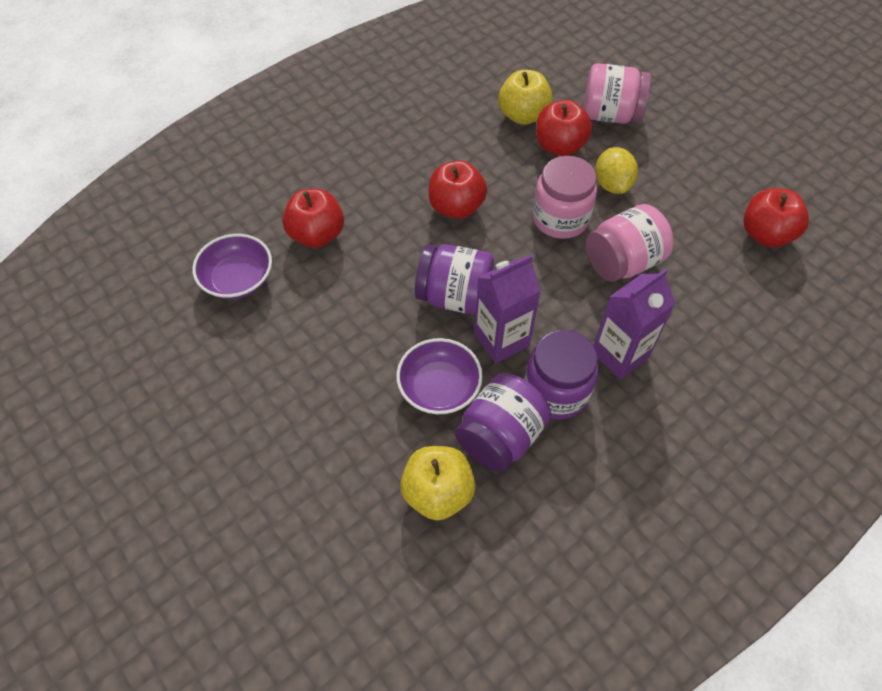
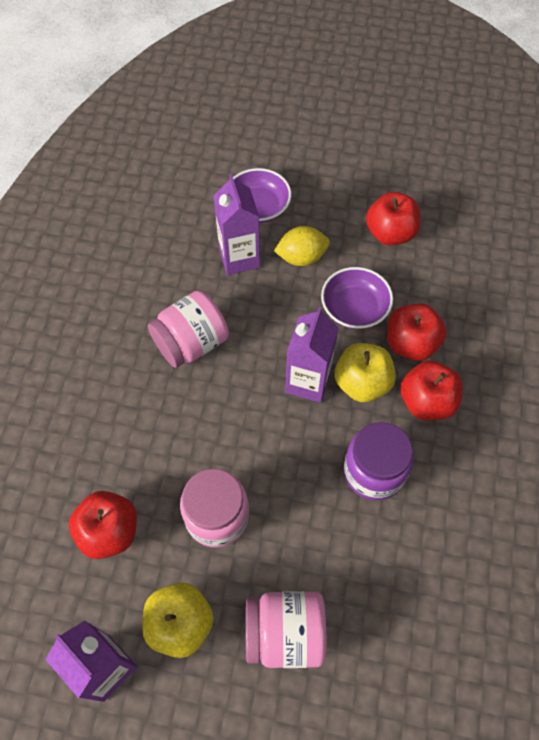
purple carton: [474,255,541,364] [594,268,675,380] = 2 -> [45,621,137,702] [213,174,260,275] [285,307,339,403] = 3
purple jar: [415,244,494,315] [455,373,551,472] [524,330,598,419] = 3 -> [344,422,414,500] = 1

